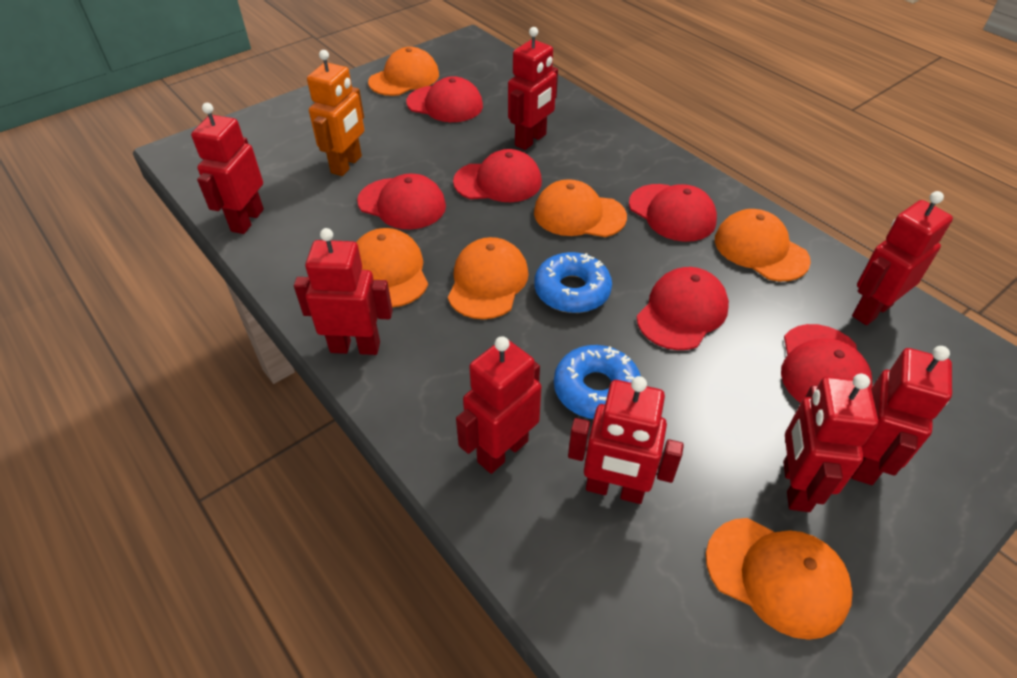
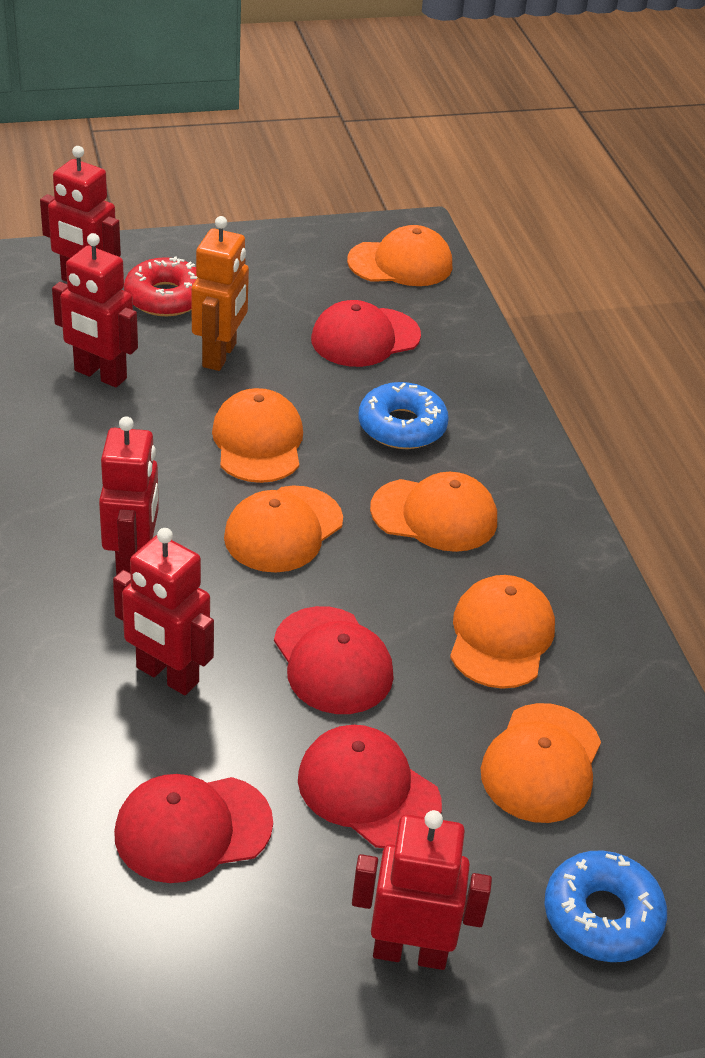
red cap: [357,174,446,229] [406,76,483,122] [453,149,542,202] [629,184,717,242] [637,267,729,350] [781,324,873,403] = 6 -> [114,774,273,883] [274,606,394,714] [298,725,442,848] [311,300,421,367] = 4
red donut: none = 0 -> [124,256,198,316] = 1
red robot: [191,103,264,234] [294,228,393,355] [456,336,541,474] [508,27,558,150] [568,376,684,504] [783,374,878,512] [851,346,952,485] [852,191,953,325] = 8 -> [40,146,121,282] [52,233,138,387] [99,416,159,575] [113,528,214,695] [352,810,492,970] = 5

